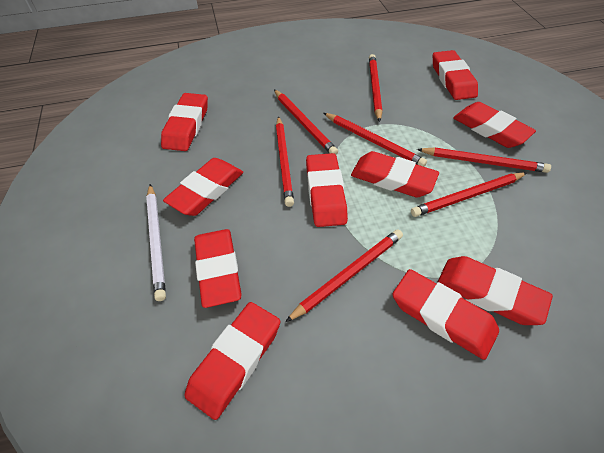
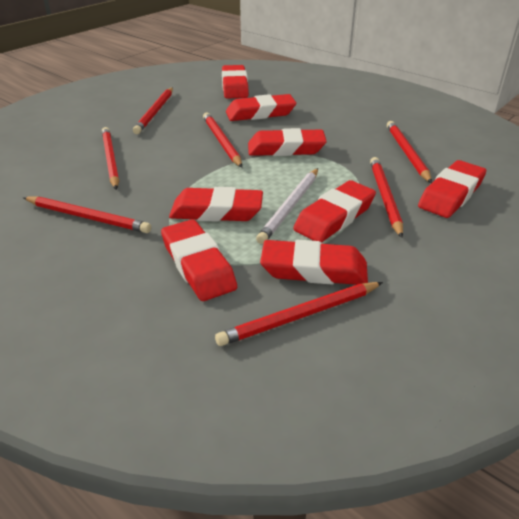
red eraser: [161,93,208,151] [163,158,243,216] [185,302,280,420] [194,229,241,308] [306,153,348,227] [351,151,439,198] [392,269,499,360] [433,50,478,100] [437,256,553,325] [453,102,536,148] = 10 -> [161,219,237,301] [169,187,263,222] [222,65,249,99] [226,94,296,121] [248,128,327,156] [260,240,368,285] [293,180,376,243] [418,160,486,218] = 8

